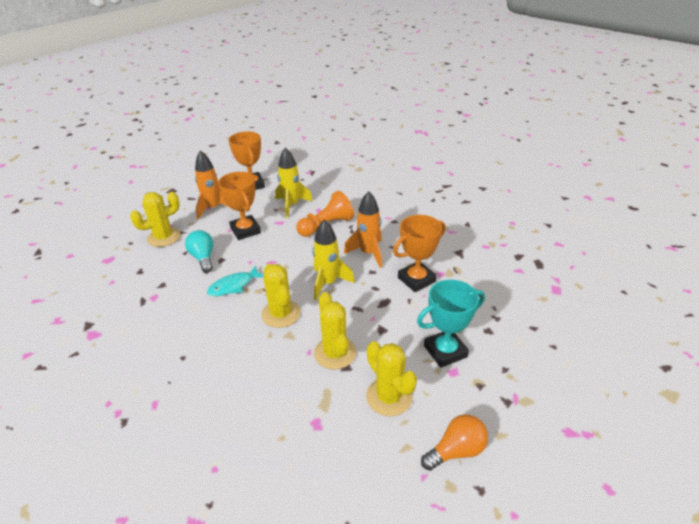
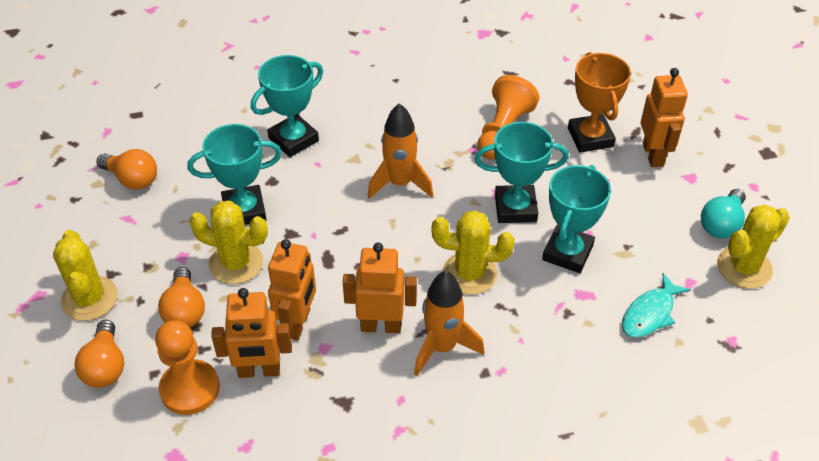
orange light bulb: [421,414,488,471] = 1 -> [74,320,124,388] [97,149,157,190] [158,267,205,327] = 3
orange pawn: [296,191,354,237] = 1 -> [155,320,220,415] [477,75,539,160] = 2
orange robot: none = 0 -> [211,288,292,378] [268,239,316,340] [343,243,417,333] [641,68,688,167] = 4
orange trophy: [218,172,261,240] [229,131,265,190] [393,215,446,292] = 3 -> [568,52,631,153] = 1
turquoise trophy: [417,280,485,368] = 1 -> [188,124,282,225] [251,55,323,157] [475,122,569,223] [542,165,611,273] = 4
yellow rocket: [275,147,312,218] [312,220,355,300] = 2 -> none = 0

